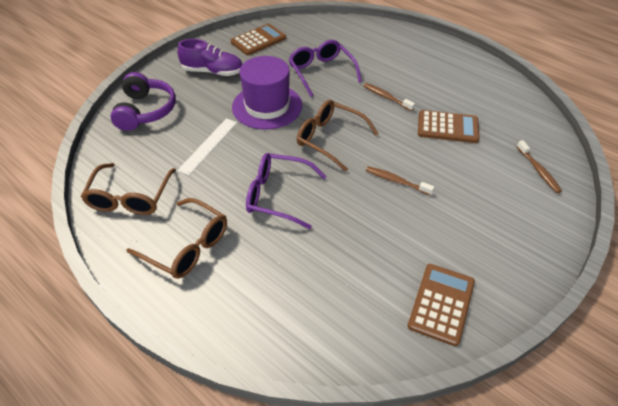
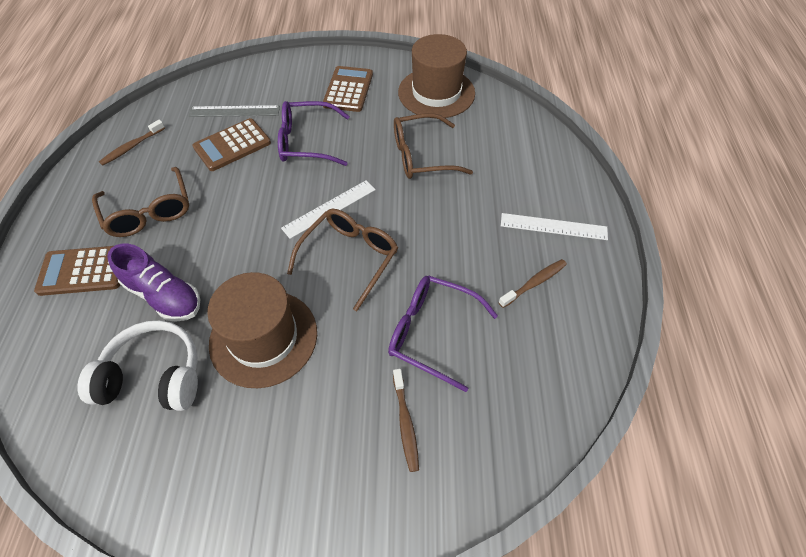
brown hat: none = 0 -> [207,272,317,388] [398,34,475,119] = 2
grey ruler: none = 0 -> [188,105,280,117] = 1
purple hat: [232,56,302,130] = 1 -> none = 0
purple headphones: [111,72,176,131] = 1 -> none = 0
white headphones: none = 0 -> [77,320,198,411] = 1
white ruler: [177,118,237,175] = 1 -> [281,180,376,239] [501,213,608,240] = 2

